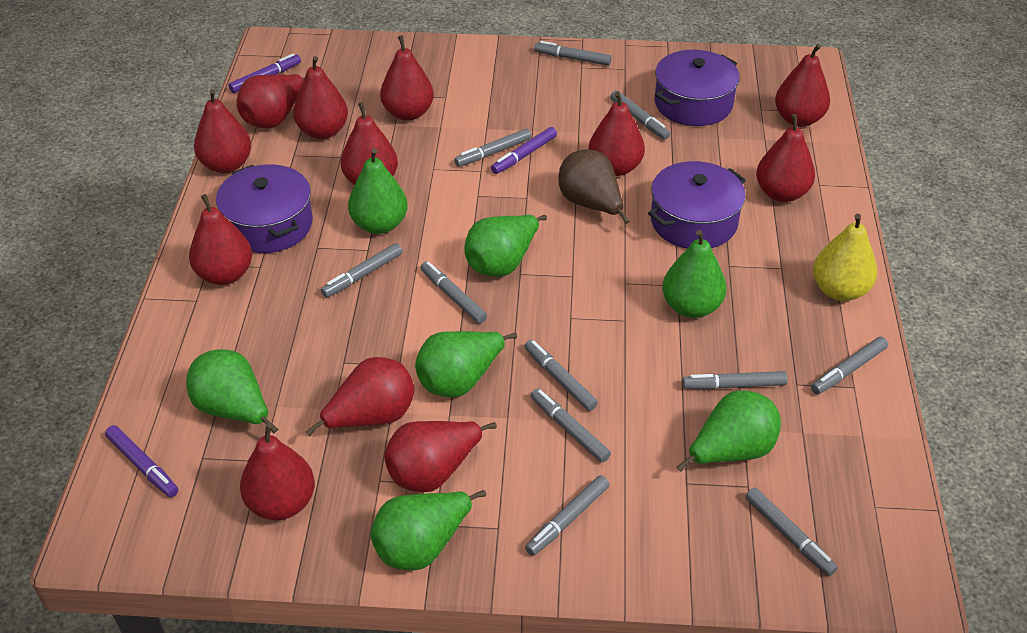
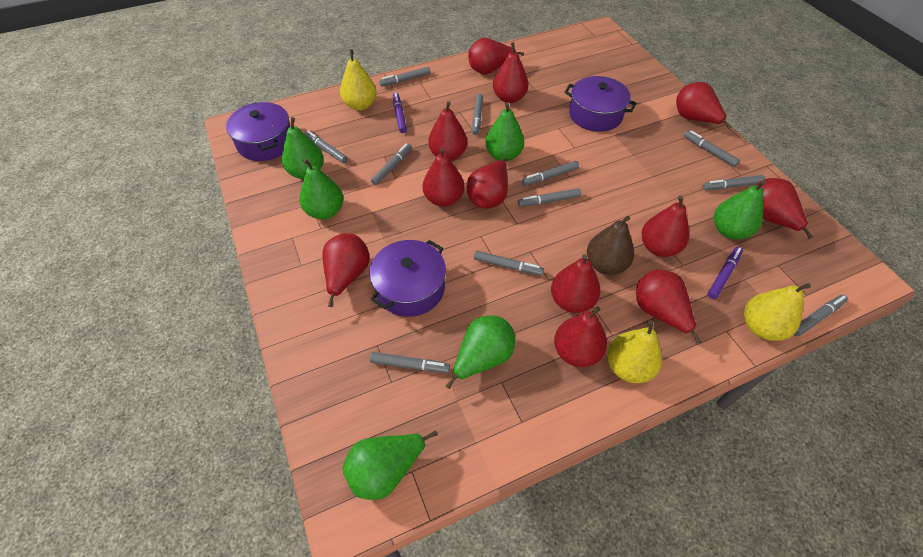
green pear: [186,349,278,434] [348,148,408,234] [370,490,486,570] [415,331,517,398] [465,215,547,277] [662,230,726,318] [677,390,781,472] = 7 -> [282,117,324,179] [300,159,343,219] [342,430,438,500] [446,315,515,389] [485,102,524,161] [714,180,766,239] = 6
purple marker: [105,425,178,497] [229,54,301,93] [491,127,557,174] = 3 -> [393,93,407,133] [708,247,743,299] = 2
yellow pear: [813,214,877,301] = 1 -> [340,49,377,110] [607,320,662,383] [744,283,811,341] = 3

